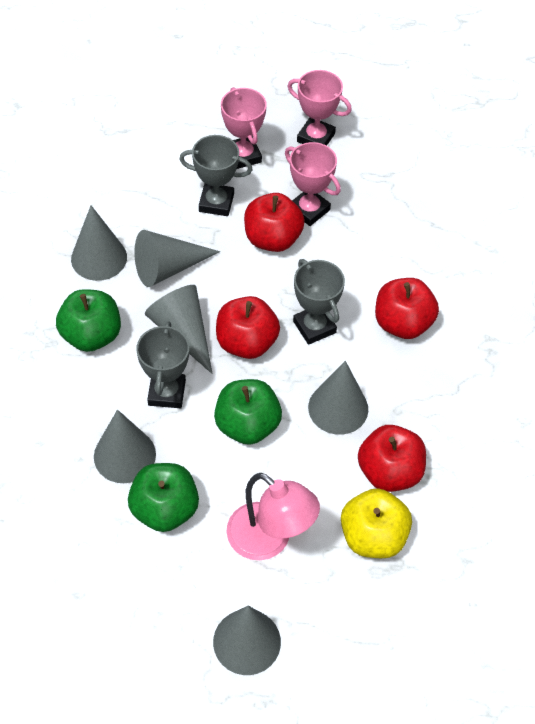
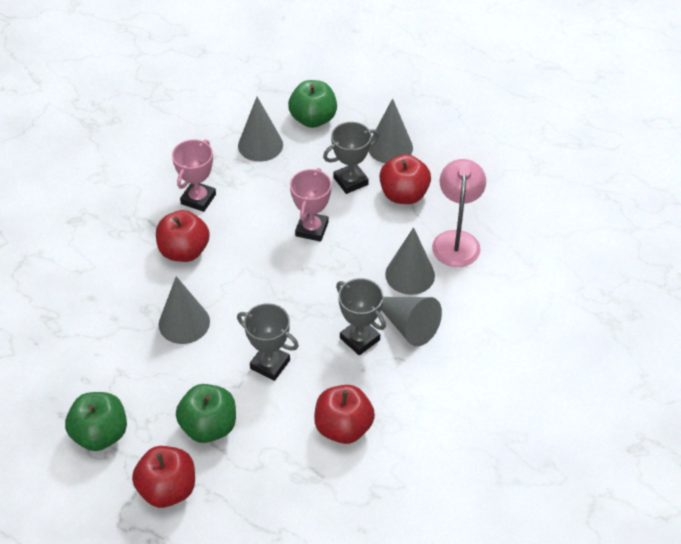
grey cone: [71,205,127,281] [94,410,156,483] [134,230,220,287] [145,285,213,374] [213,606,281,675] [308,361,368,435] = 6 -> [159,276,210,344] [238,97,283,162] [368,98,413,163] [381,297,442,347] [385,227,435,295] = 5
pink trophy: [221,87,267,169] [285,142,341,226] [287,70,352,146] = 3 -> [172,139,216,212] [290,168,332,242] = 2
yellow apple: [341,488,412,558] = 1 -> none = 0

